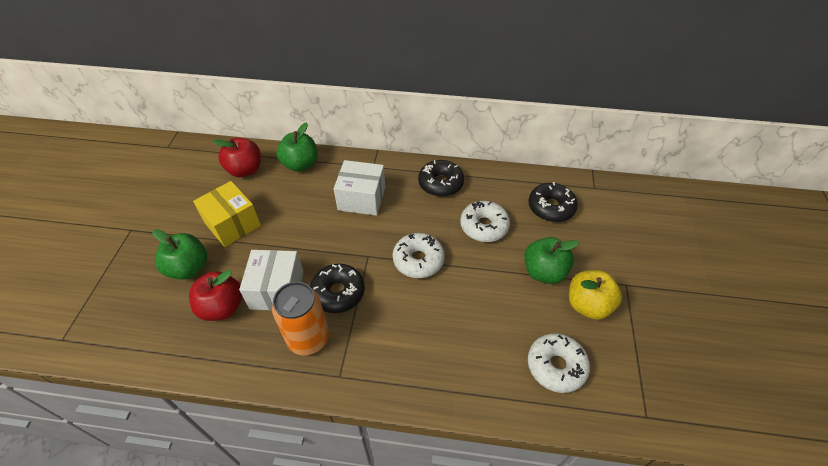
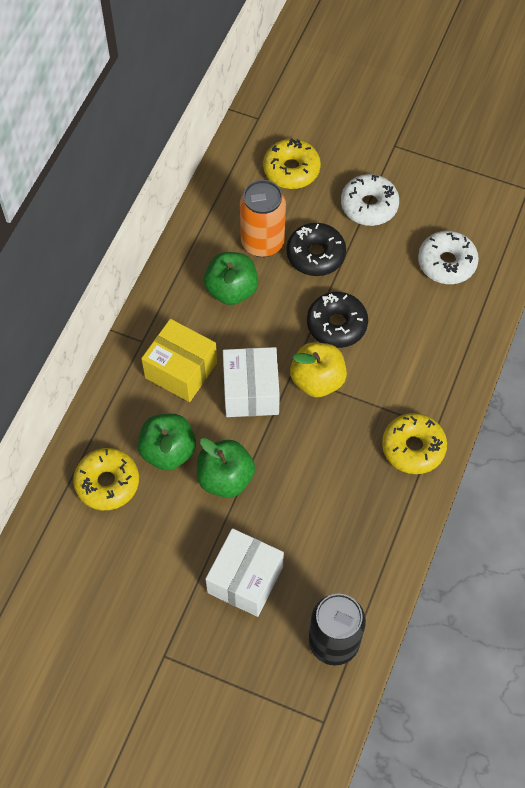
black can: none = 0 -> [309,594,366,666] = 1
black donut: [310,264,365,313] [418,160,464,197] [528,182,578,222] = 3 -> [287,223,346,276] [307,292,368,348] = 2
red apple: [189,270,242,321] [213,138,261,177] = 2 -> none = 0
white donut: [393,233,445,278] [460,201,510,242] [528,333,590,393] = 3 -> [341,174,399,226] [418,231,479,284] = 2
yellow donut: none = 0 -> [73,448,139,510] [263,138,321,189] [382,413,447,474] = 3

